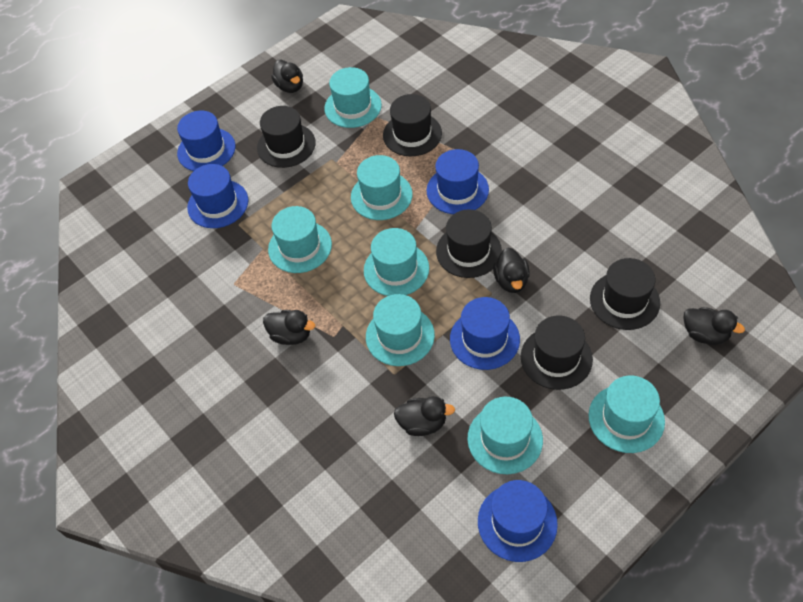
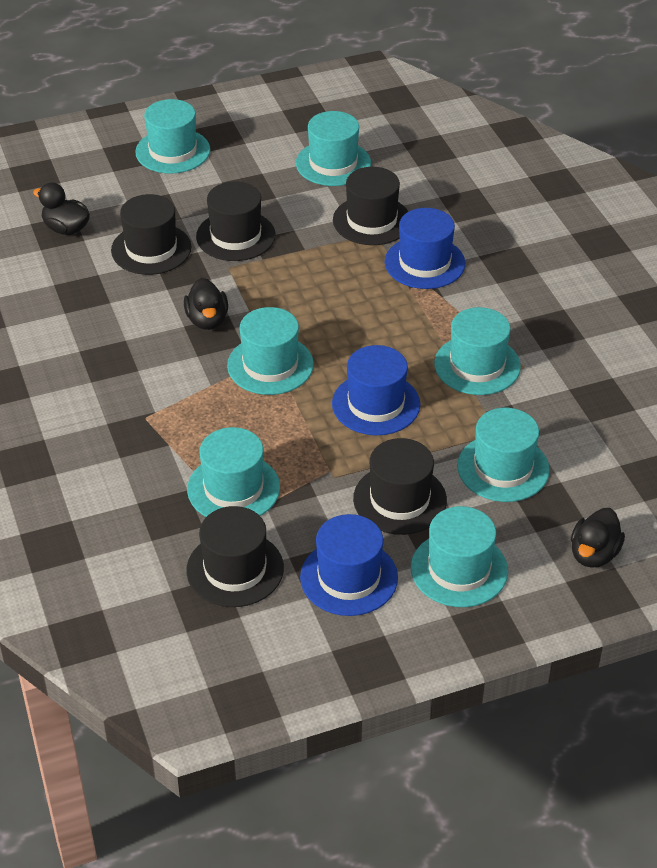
black duck: [263,310,315,345] [271,60,303,93] [394,396,455,436] [493,248,530,293] [683,307,745,345] = 5 -> [33,182,90,235] [184,278,228,330] [571,508,625,568] = 3
blue hat: [177,111,236,171] [187,164,248,228] [427,149,489,214] [450,297,520,370] [478,480,558,562] = 5 -> [300,514,398,616] [332,345,420,435] [385,208,465,289] = 3

